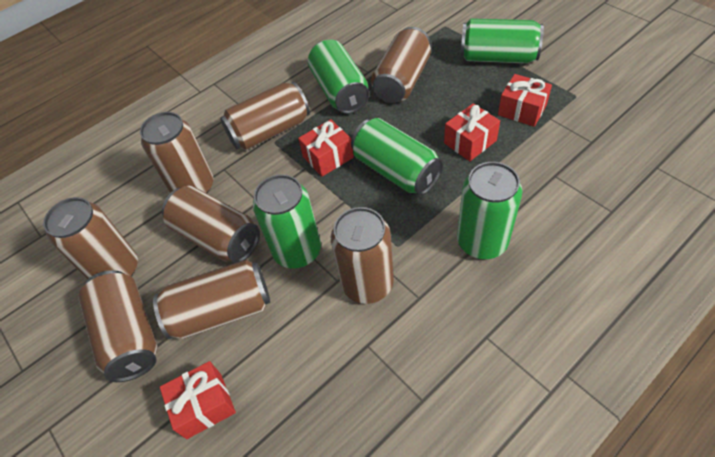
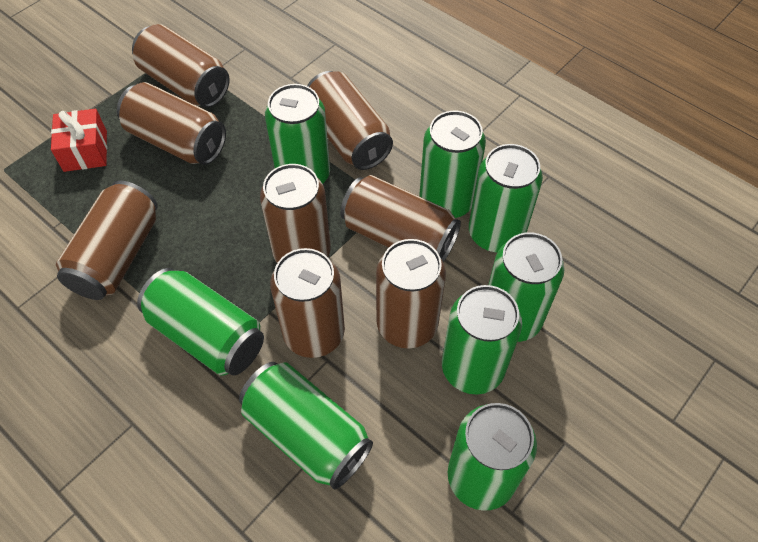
green can: [253,174,321,269] [308,40,369,114] [351,118,443,195] [457,162,522,259] [460,18,544,63] = 5 -> [137,268,264,376] [239,362,373,490] [265,84,330,184] [419,111,486,218] [442,285,522,395] [448,403,537,511] [469,144,543,253] [489,232,564,342] = 8
red gift: [160,361,236,439] [298,119,354,177] [444,103,500,161] [498,74,552,127] = 4 -> [51,109,107,172] = 1

